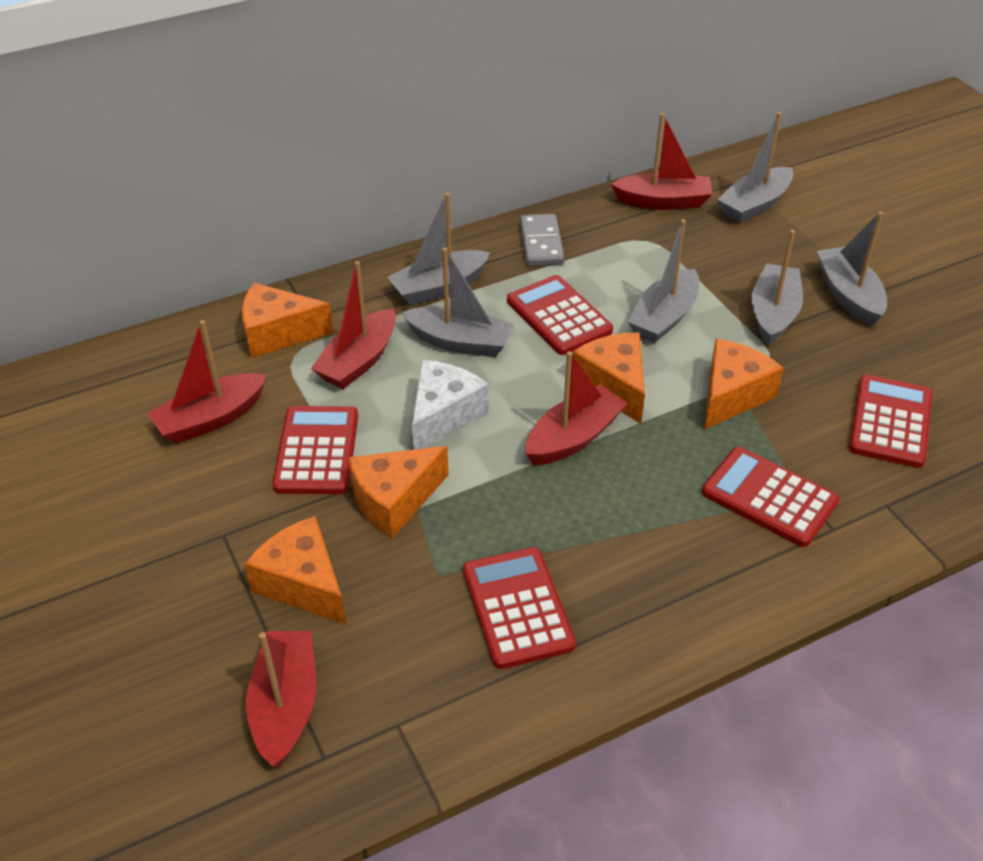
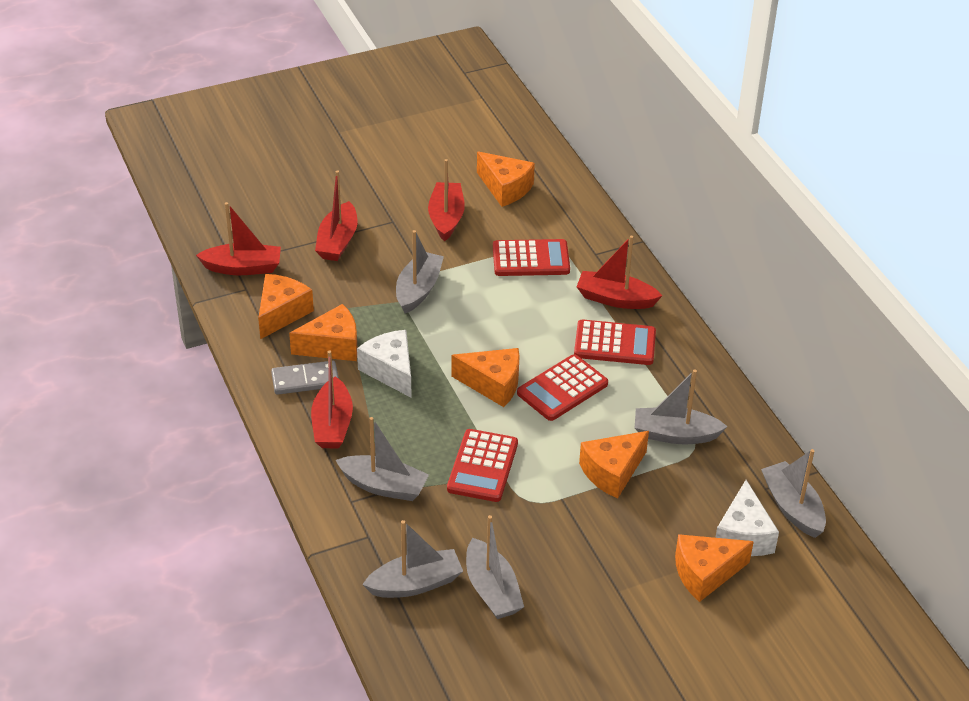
orange cheese: [242,283,333,358] [245,516,346,624] [349,446,449,539] [573,333,645,424] [704,339,784,430] = 5 -> [258,274,314,339] [289,304,357,361] [451,348,519,407] [477,151,535,207] [579,431,649,499] [675,534,754,602] = 6
red calculator: [272,406,358,494] [463,547,576,669] [507,275,613,355] [702,447,839,547] [849,374,932,468] = 5 -> [447,429,518,502] [493,239,570,276] [517,354,608,421] [574,320,656,365] = 4
white cheese: [412,360,489,450] = 1 -> [357,330,412,398] [715,480,779,556] = 2

